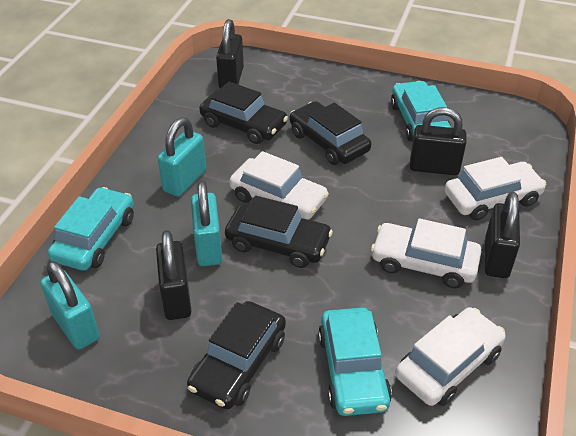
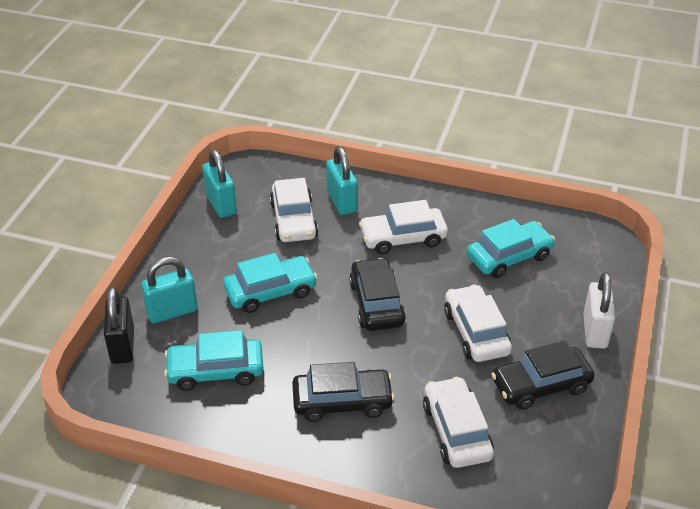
black car: [187,301,286,410] [199,82,288,144] [225,196,333,268] [290,101,371,165] = 4 -> [292,362,395,422] [349,258,406,331] [491,340,595,410] = 3
black padlock: [156,230,191,320] [216,19,244,89] [410,107,467,175] [485,192,520,278] = 4 -> [104,287,134,364] = 1
white padlock: none = 0 -> [583,272,615,349] = 1

